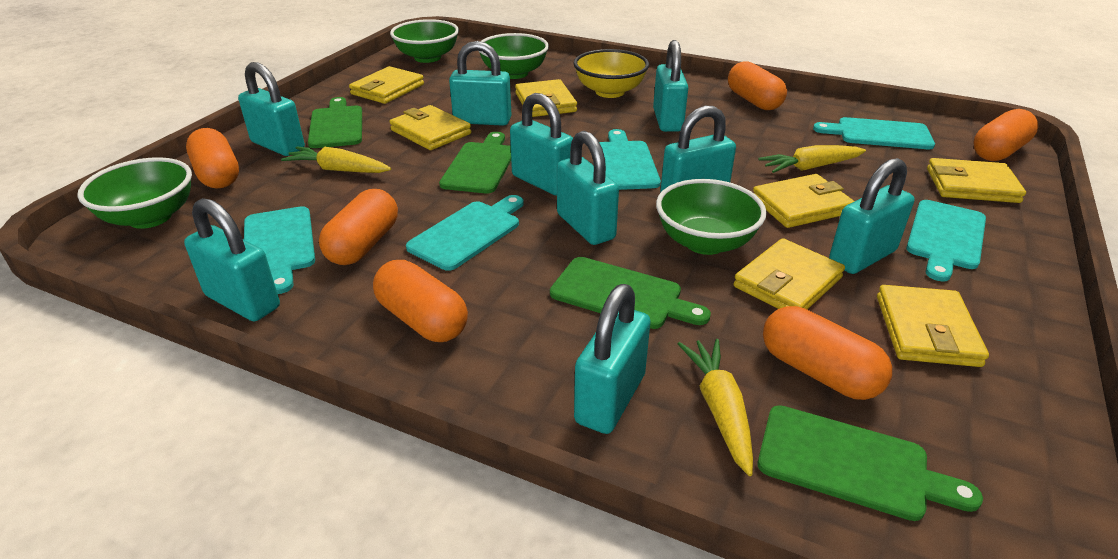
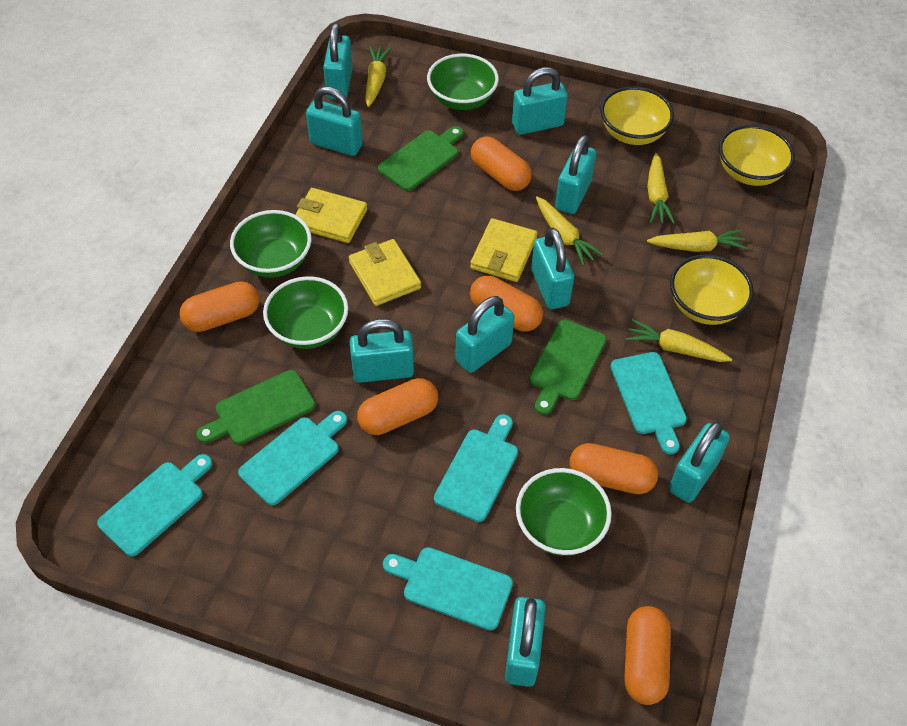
green cutting board: [308,97,362,148] [439,132,511,193] [550,257,711,329] [758,405,983,521] = 4 -> [196,370,315,445] [378,126,464,191] [529,320,606,415] = 3
yellow bowl: [573,49,649,98] = 1 -> [600,86,674,145] [670,254,754,325] [719,125,795,186] = 3
yellow carrot: [281,147,391,173] [678,339,753,476] [758,145,866,173] = 3 -> [365,46,391,107] [536,196,604,266] [626,319,732,362] [647,153,675,224] [647,229,748,252] = 5
yellow wallet: [349,66,424,104] [390,105,471,150] [515,79,577,117] [733,238,845,310] [753,174,854,228] [877,285,989,367] [927,158,1026,203] = 7 -> [295,188,367,243] [349,239,421,306] [470,218,537,282] = 3

